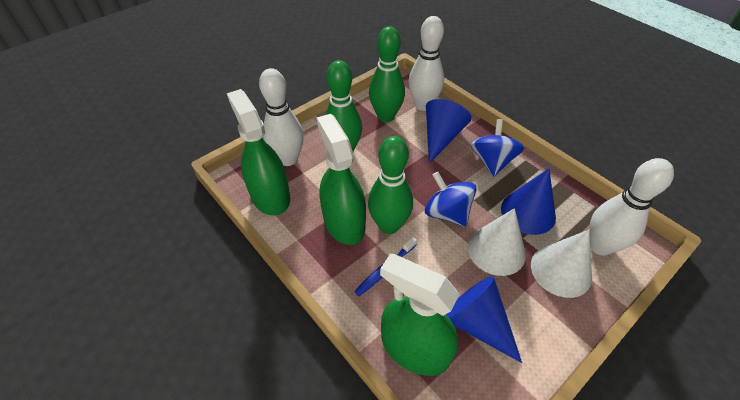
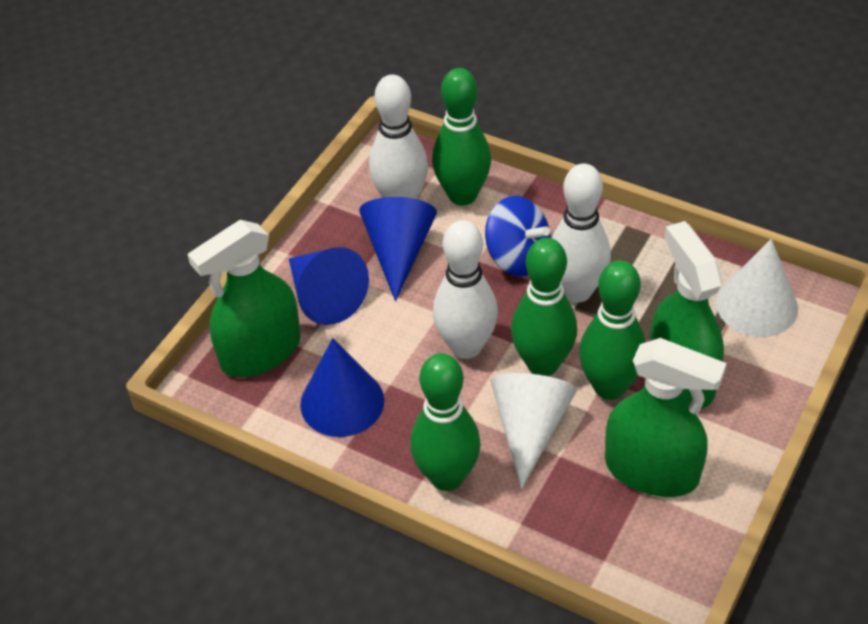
blue spinning top: [425,172,476,227] [471,119,524,176] = 2 -> [485,196,550,276] = 1
blue toothbrush: [354,237,417,296] = 1 -> none = 0
green bowling pin: [325,60,362,152] [368,136,413,234] [369,26,405,122] = 3 -> [410,353,481,491] [432,68,491,205] [511,238,577,376] [579,260,646,400] = 4

